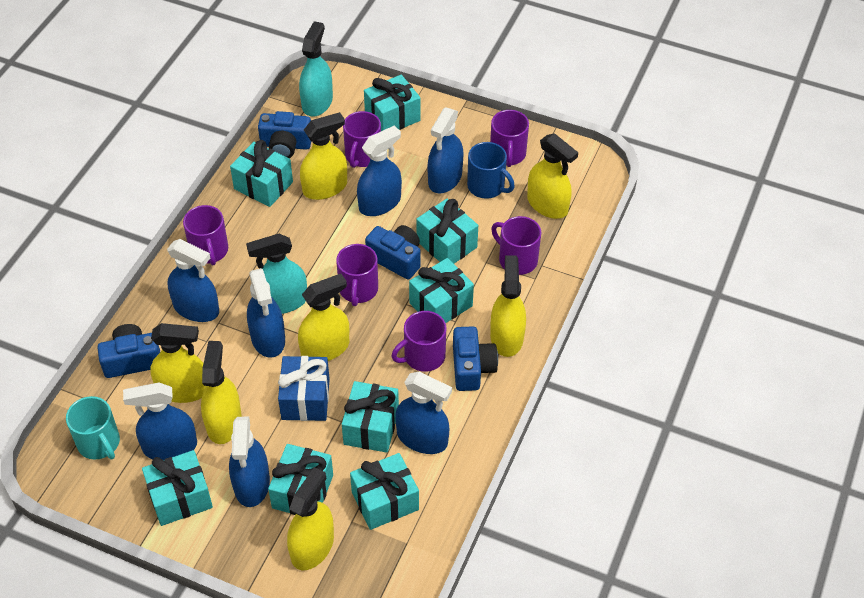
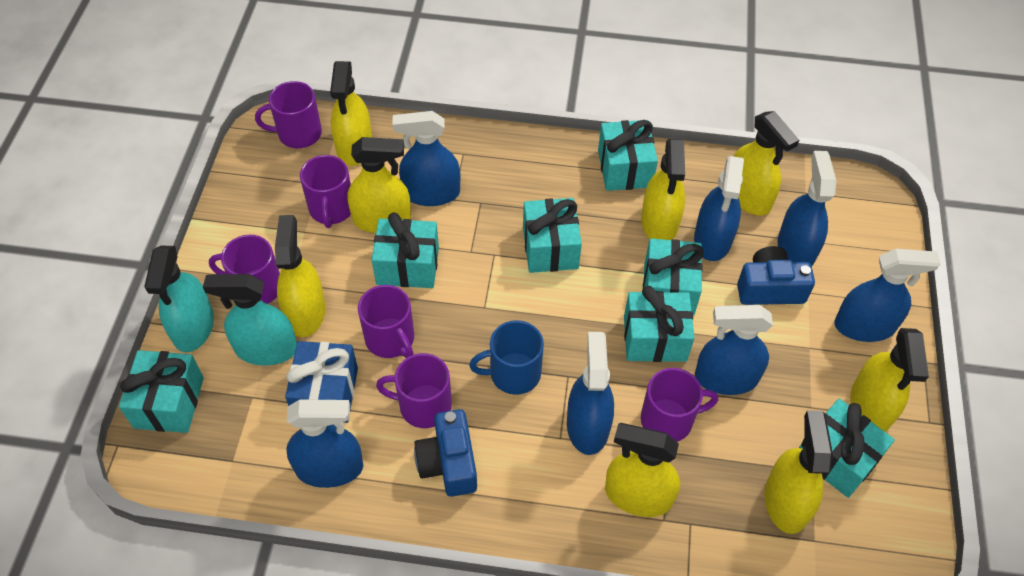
blue camera: [97,324,160,378] [258,111,311,158] [365,225,421,279] [453,326,498,391] = 4 -> [414,409,477,497] [737,246,815,305] = 2
turquoise gift: [142,450,213,526] [230,140,293,207] [268,444,333,515] [342,381,399,453] [350,453,419,530] [364,75,421,131] [409,258,474,323] [416,199,478,264] = 8 -> [119,350,204,433] [371,212,439,288] [523,198,582,273] [598,120,658,191] [624,286,694,362] [643,238,704,316] [799,399,895,498] = 7
turquoise mug: [66,396,120,460] = 1 -> none = 0
yellow spray bottle: [150,323,206,403] [201,341,242,444] [287,467,334,570] [298,273,349,361] [300,112,347,200] [490,255,526,357] [527,133,578,219] = 7 -> [275,215,326,337] [330,61,372,166] [347,137,411,233] [605,423,680,517] [641,139,685,240] [734,111,799,216] [765,410,833,534] [850,328,929,432] = 8

